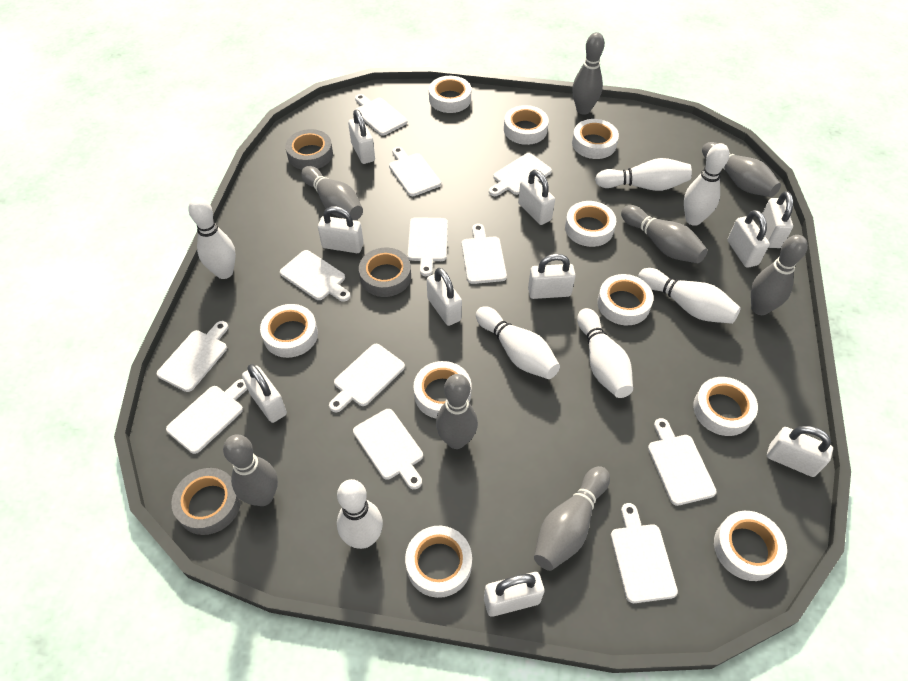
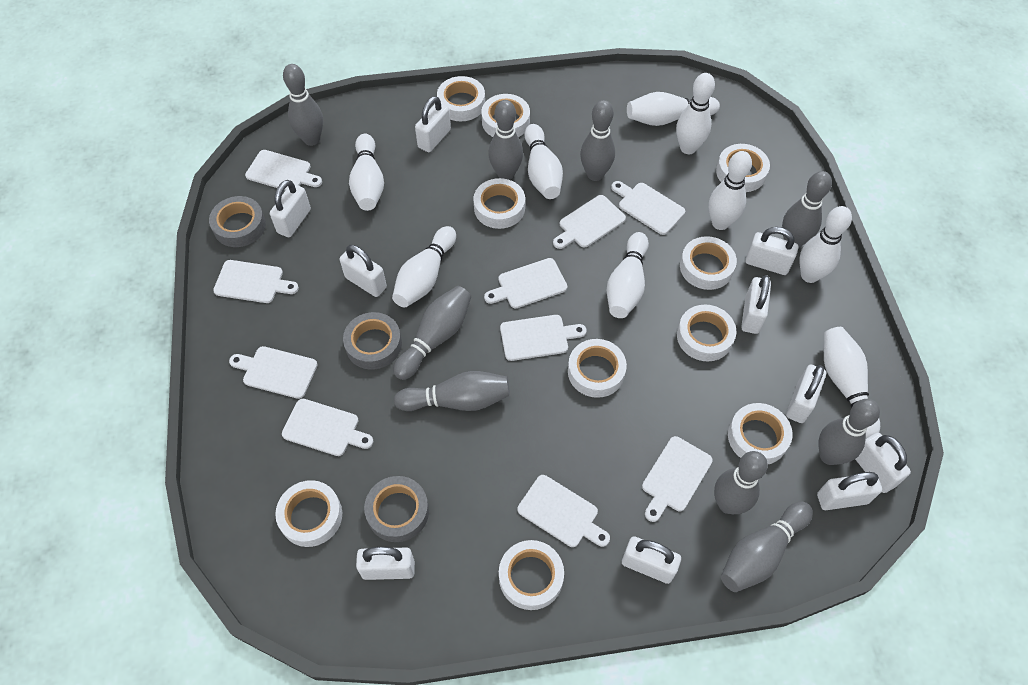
grey bowling pin: [223,434,278,506] [301,166,363,220] [436,374,478,449] [534,466,610,571] [572,32,605,115] [621,205,708,263] [702,142,781,197] [751,235,808,315] = 8 -> [283,64,323,146] [393,286,471,380] [394,371,510,411] [488,100,523,180] [580,100,615,181] [714,451,768,514] [721,502,813,592] [782,171,832,248] [818,399,880,465] = 9
white bowling pin: [188,197,236,279] [337,479,383,549] [476,306,560,379] [577,308,633,398] [595,158,692,191] [638,268,741,324] [684,143,729,226] = 7 -> [349,134,384,211] [392,226,456,307] [524,124,563,199] [607,232,649,318] [627,92,720,126] [676,73,715,154] [709,151,752,230] [799,206,852,283] [824,327,880,438] = 9
white cutting board: [157,321,228,392] [166,379,247,454] [280,250,350,302] [329,344,405,413] [353,409,423,489] [355,94,408,136] [389,147,441,196] [408,217,448,276] [462,224,507,284] [489,153,552,196] [611,503,678,603] [648,418,717,506] = 12 -> [213,260,299,303] [229,346,318,399] [245,150,322,191] [282,399,373,456] [484,258,567,308] [500,315,586,361] [518,475,610,547] [553,195,626,249] [611,181,685,235] [642,436,713,522] = 10

